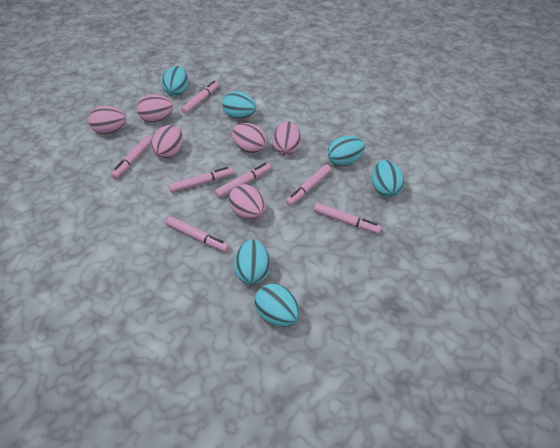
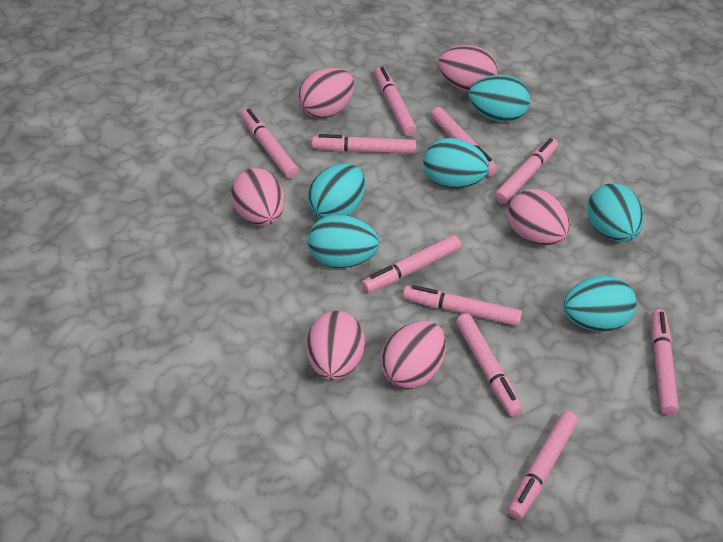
pink marker: [111,135,152,179] [166,216,229,252] [169,167,233,193] [181,81,219,114] [215,163,271,198] [285,165,331,206] [314,203,382,234] = 7 -> [241,109,298,178] [312,134,416,154] [361,235,461,293] [375,67,417,136] [403,285,522,326] [431,107,498,176] [456,313,522,417] [494,138,558,204] [508,411,578,520] [651,309,679,415] = 10

